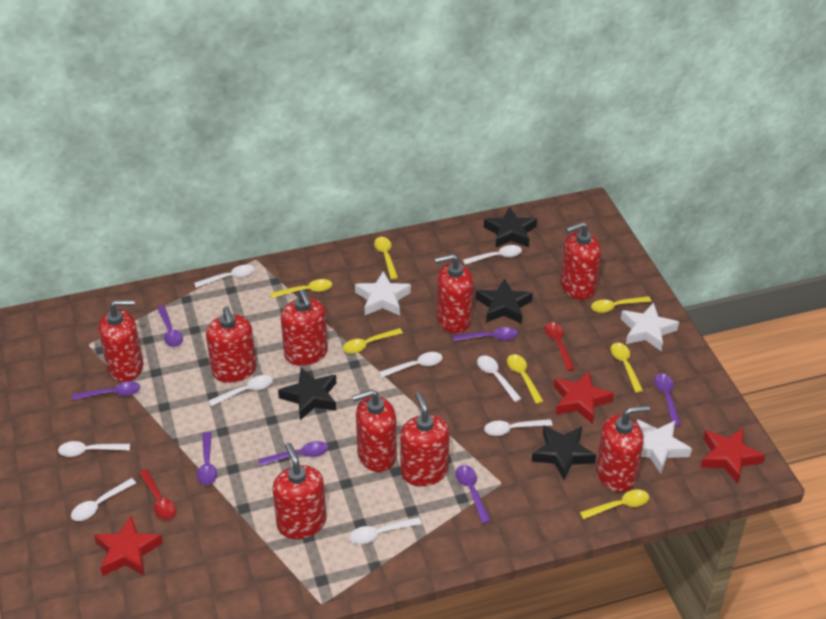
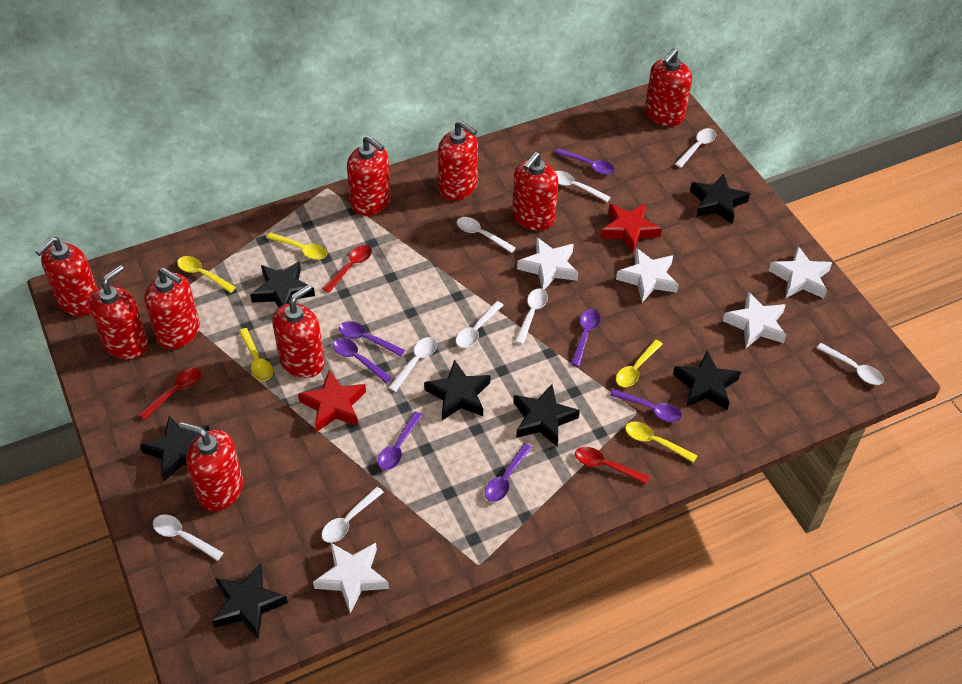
black star: [278,368,336,420] [476,278,533,324] [484,207,537,247] [532,425,596,480] = 4 -> [140,416,210,481] [212,564,288,639] [250,261,315,307] [424,360,491,421] [513,384,580,447] [673,350,741,410] [690,173,750,224] = 7
red spoon: [139,469,176,520] [545,322,575,371] = 2 -> [139,368,201,420] [323,245,372,293] [575,447,650,485] = 3
red star: [94,516,163,576] [554,371,614,424] [701,428,765,484] = 3 -> [298,370,366,432] [600,203,662,254] = 2
white star: [355,271,411,316] [621,303,679,351] [636,419,692,474] = 3 -> [313,542,389,613] [517,237,578,290] [616,248,679,302] [723,291,786,348] [768,246,832,298] = 5
yellow spoon: [270,279,332,298] [343,328,403,354] [374,237,398,279] [507,354,543,404] [580,490,649,520] [591,296,651,313] [611,343,643,393] = 7 -> [177,256,236,293] [238,328,273,381] [266,232,327,260] [616,340,663,387] [625,421,697,463] = 5

